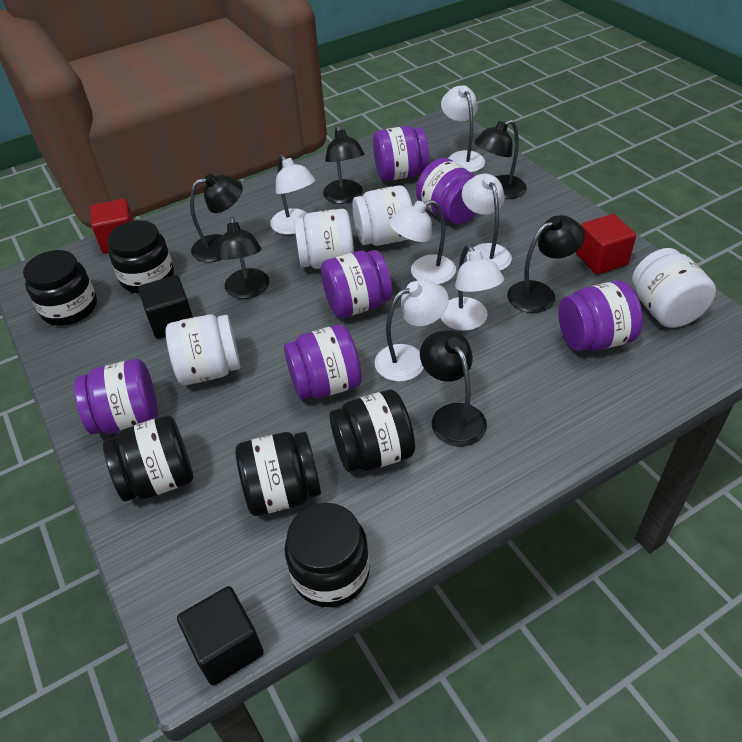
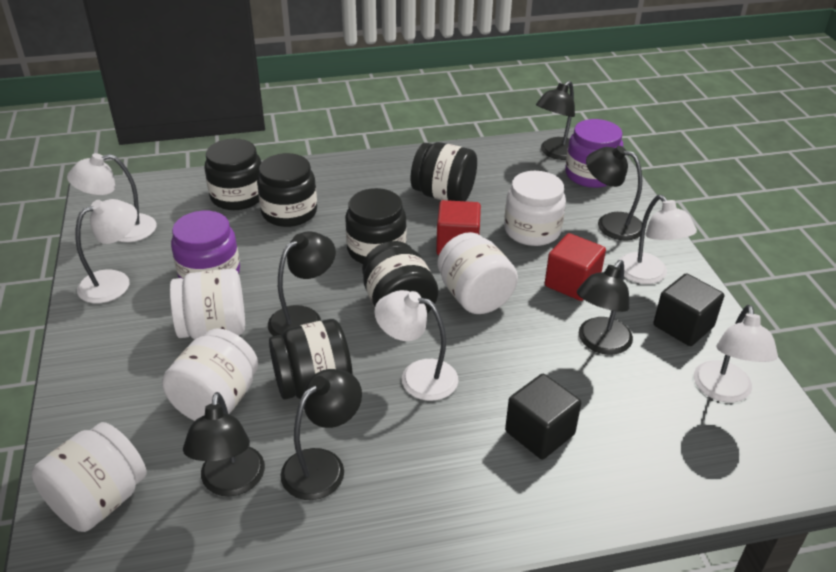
purple jar: [74,359,158,434] [284,325,362,399] [321,250,392,318] [373,126,429,181] [416,158,476,224] [559,281,643,351] = 6 -> [171,211,240,279] [565,119,623,188] = 2
white jar: [166,314,240,385] [294,209,354,269] [352,185,412,246] [632,248,716,328] = 4 -> [31,422,147,532] [162,328,258,421] [170,269,245,340] [438,232,518,314] [504,171,566,246] = 5
white lamp: [270,155,315,235] [375,280,449,382] [389,200,456,284] [440,244,504,331] [441,86,485,172] [462,174,512,271] = 6 -> [67,153,157,242] [76,199,137,303] [374,290,458,401] [619,195,697,284] [694,305,778,402] = 5

